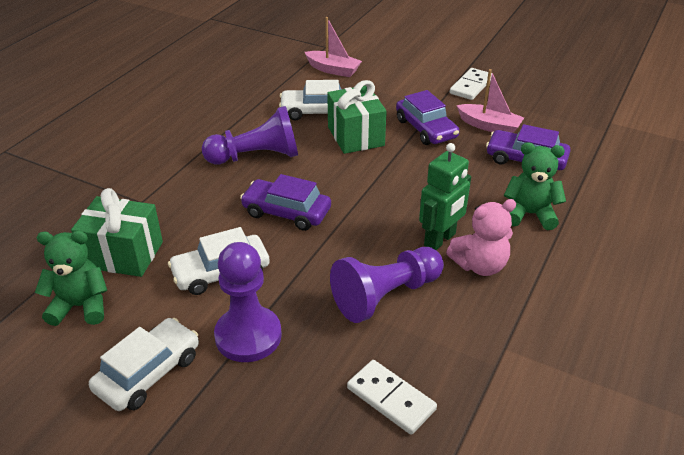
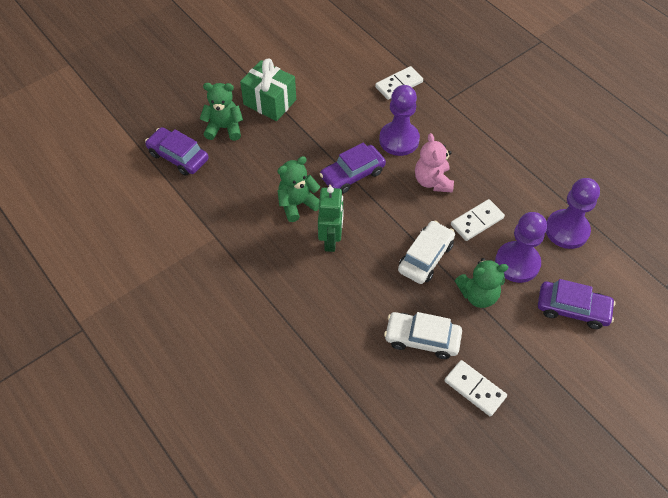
green gift: [71,188,163,277] [327,80,387,154] = 2 -> [240,58,296,121] = 1
green teddy bear: [35,231,107,326] [504,142,566,230] = 2 -> [200,83,243,141] [277,156,320,222] [455,258,508,308] = 3
pink boat: [305,17,362,77] [457,69,524,133] = 2 -> none = 0
white car: [89,318,199,411] [168,227,270,295] [279,80,341,121] = 3 -> [384,312,462,359] [398,220,455,284] = 2
white domino: [347,360,437,435] [450,68,492,100] = 2 -> [375,66,423,100] [444,360,507,416] [451,199,505,241] = 3

